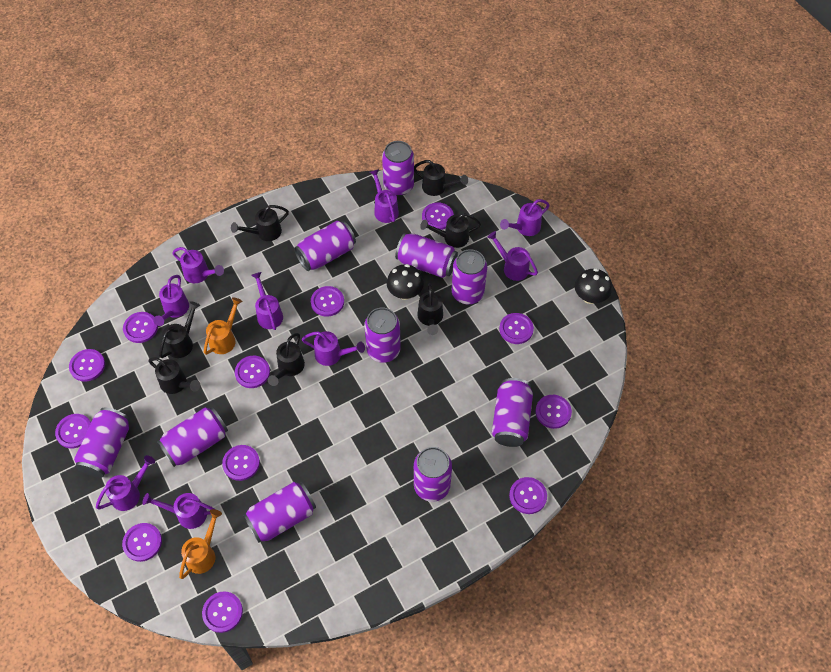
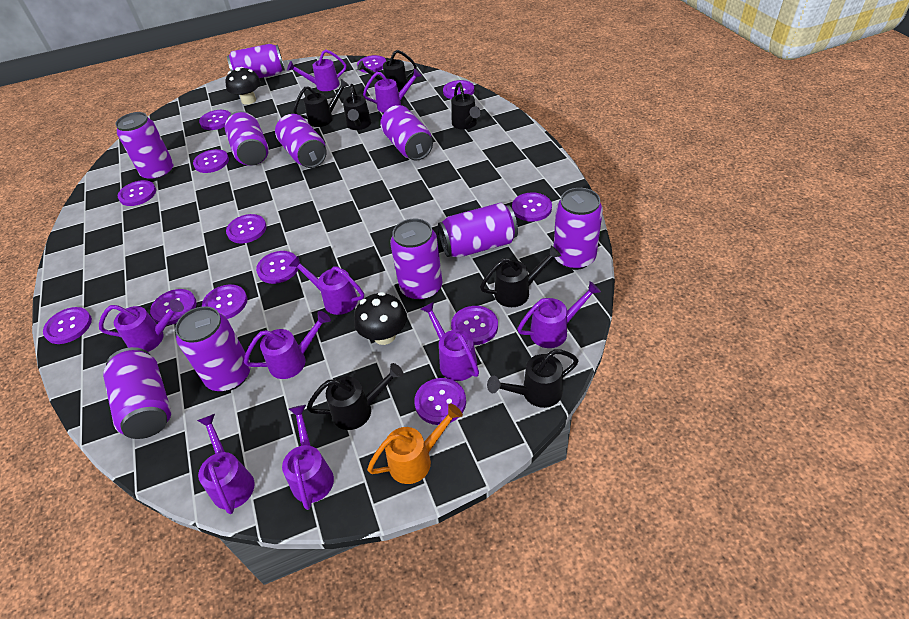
orange watering can: [179,509,222,579] [204,297,242,355] = 2 -> [367,403,463,484] = 1
purple button: [55,414,91,448] [69,349,105,382] [122,523,162,562] [123,312,158,343] [202,591,243,633] [222,445,260,481] [235,356,270,388] [311,286,344,317] [422,203,454,230] [499,313,534,344] [509,477,547,514] [535,395,572,429] = 12 -> [43,307,92,344] [118,180,156,206] [150,289,197,325] [193,149,229,173] [199,110,231,130] [202,284,247,319] [226,214,267,243] [256,251,298,284] [357,55,386,73] [414,378,466,425] [443,80,474,99] [451,306,498,345] [512,192,552,222] = 13

